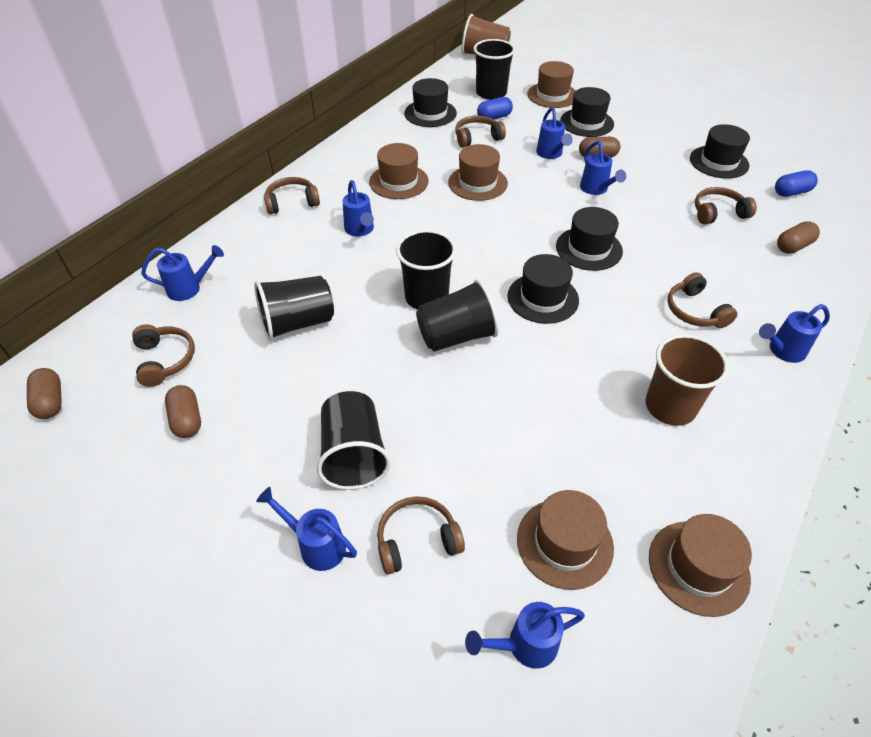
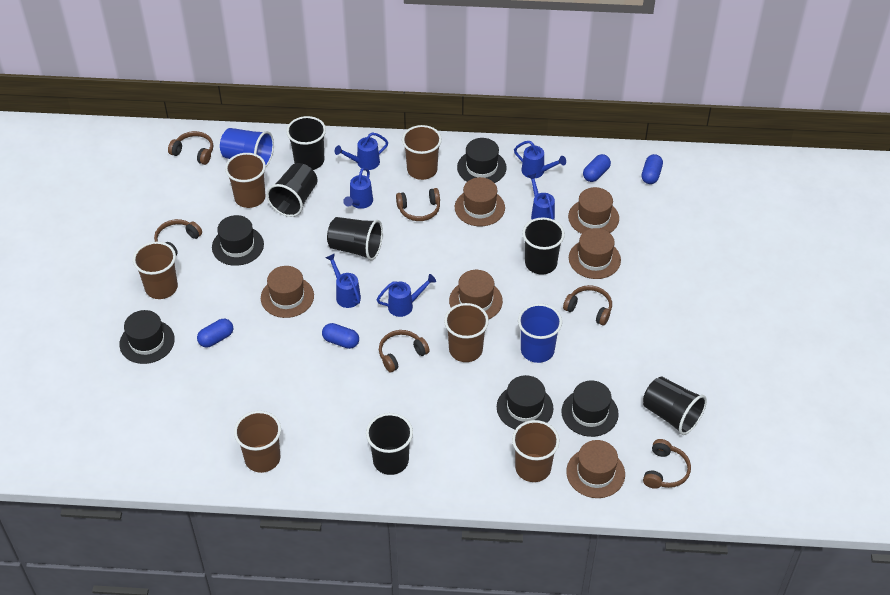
black cup: [254,276,334,341] [317,391,391,490] [396,230,456,310] [416,279,499,352] [474,39,515,100] = 5 -> [266,163,317,217] [286,116,326,170] [327,217,383,261] [366,413,413,475] [522,217,565,275] [643,376,707,435] = 6
blue capsule: [477,97,513,119] [775,170,818,197] = 2 -> [197,319,233,347] [322,323,359,349] [583,154,611,182] [642,154,663,184] = 4
blue cup: none = 0 -> [220,128,274,167] [518,303,562,363] = 2
blue watering can: [141,245,224,301] [256,487,357,571] [343,180,374,236] [465,602,585,669] [536,107,573,159] [580,141,626,195] [759,304,830,363] = 7 -> [326,253,361,308] [335,133,388,170] [343,167,373,209] [377,274,436,317] [514,141,566,178] [528,173,555,220] = 6
brown capsule: [27,368,62,419] [165,385,201,438] [579,137,620,158] [777,221,820,254] = 4 -> none = 0
brown cup: [462,14,511,55] [645,334,729,426] = 2 -> [133,242,178,299] [225,153,266,208] [234,411,281,473] [402,125,442,180] [444,303,489,362] [512,420,559,482] = 6
brown hat: [369,143,429,199] [448,144,508,201] [517,490,614,590] [527,61,576,108] [649,514,752,617] = 5 -> [261,266,314,318] [449,270,503,319] [455,177,505,226] [566,440,625,498] [568,187,619,234] [569,228,621,279] = 6

